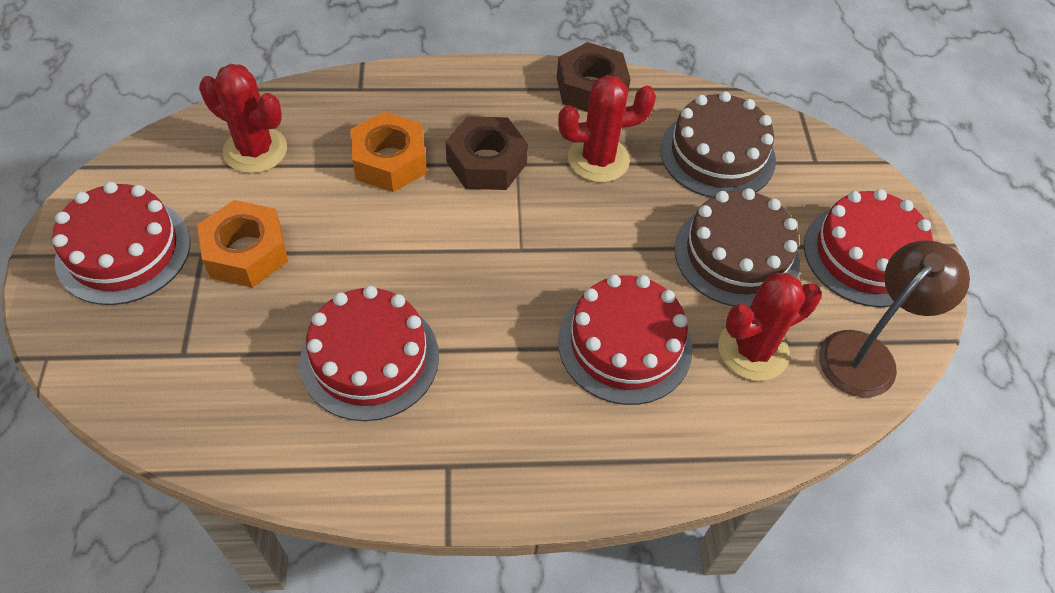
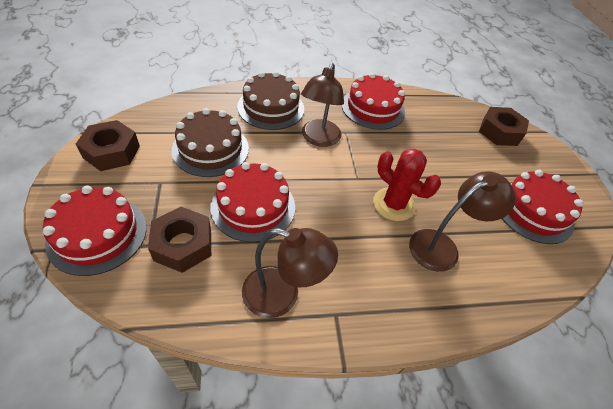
brown lamp: [819,240,970,397] = 1 -> [242,228,338,318] [301,63,344,147] [409,171,516,272] = 3
brown nut: [446,116,528,190] [557,42,631,112] = 2 -> [76,120,140,171] [148,207,211,273] [479,107,529,146] = 3
orange nut: [197,200,288,288] [350,112,427,192] = 2 -> none = 0
red cactus: [199,64,287,173] [558,75,656,182] [718,273,822,381] = 3 -> [373,148,441,221] = 1

